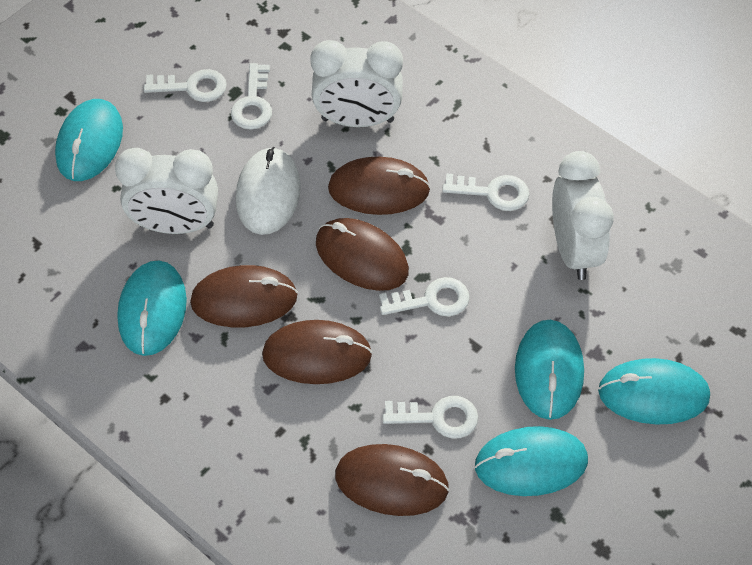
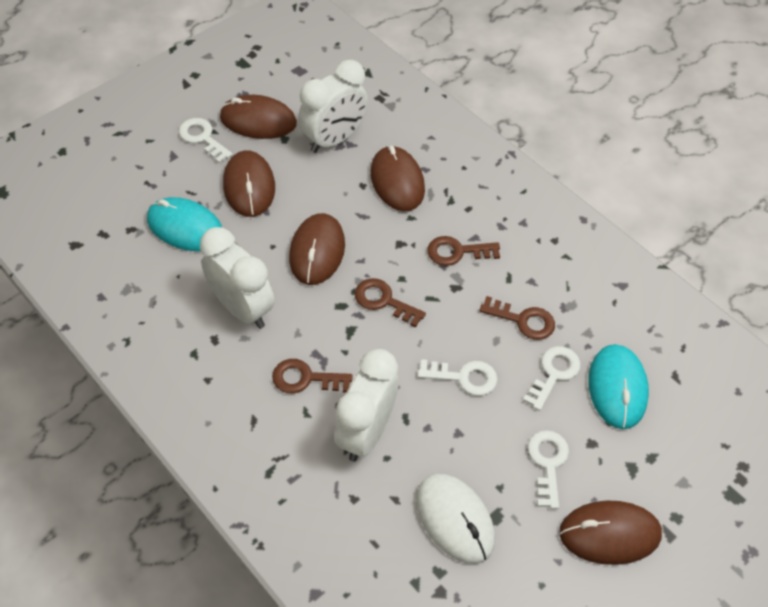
brown key: none = 0 -> [272,359,353,393] [355,278,426,327] [427,236,500,266] [479,296,555,340] = 4
turquoise mouse: [55,99,123,181] [117,261,187,356] [475,426,588,496] [515,320,584,420] [598,358,710,425] = 5 -> [147,197,222,251] [588,344,649,429] = 2
white key: [144,69,227,102] [231,63,272,130] [379,277,470,316] [383,396,478,439] [442,173,529,211] = 5 -> [179,118,233,163] [418,359,498,396] [523,346,581,411] [528,430,569,509] = 4

